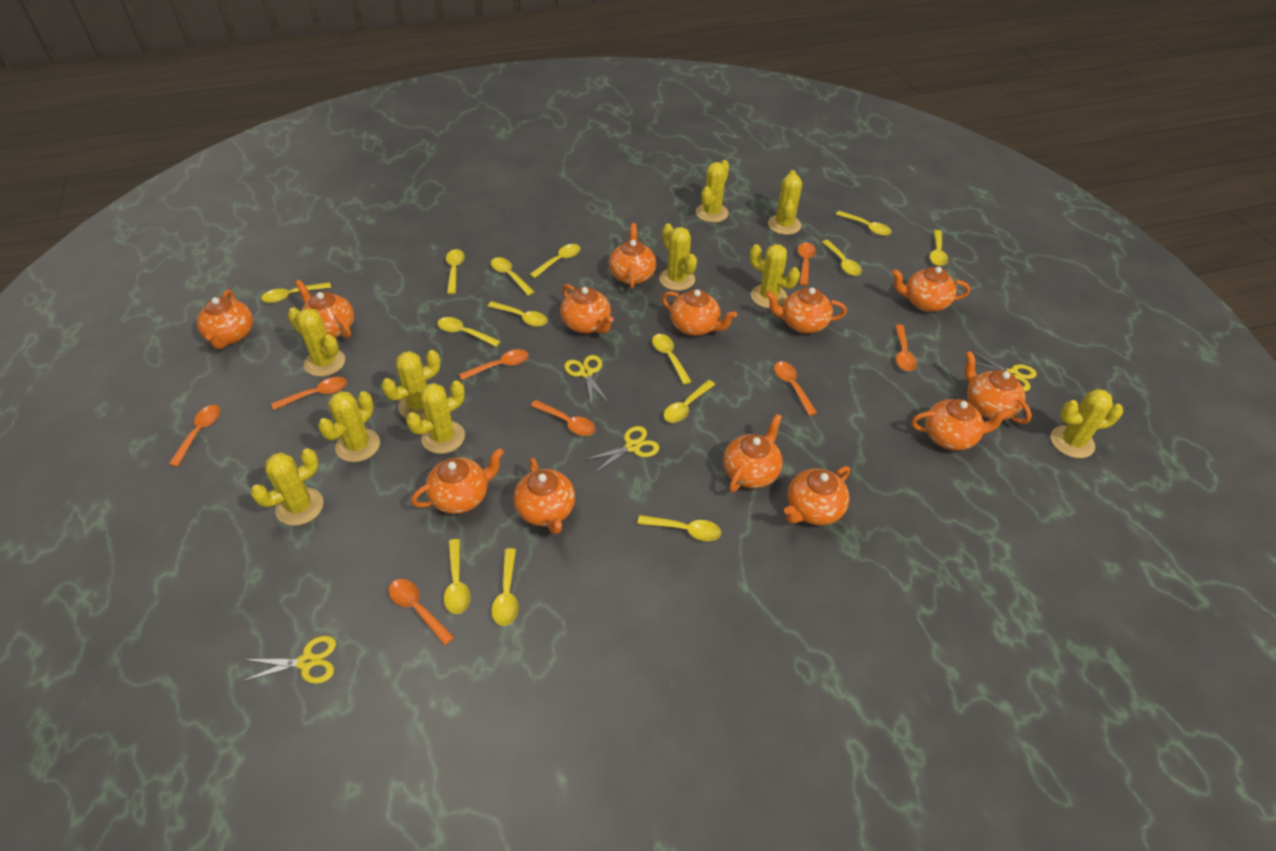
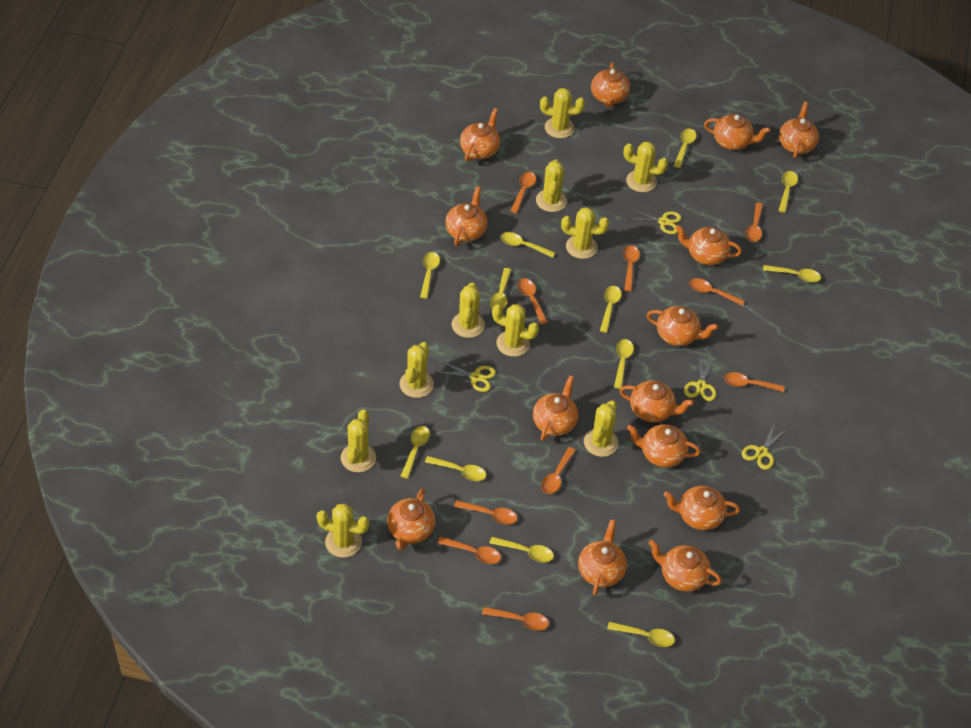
orange spoon: [169,405,221,467] [271,377,347,410] [389,579,454,645] [459,349,529,380] [531,400,595,436] [774,361,817,416] [798,243,816,286] [895,324,917,371] = 8 -> [438,536,501,564] [454,500,517,525] [482,607,549,631] [510,172,536,213] [518,278,548,325] [541,447,576,494] [623,245,640,292] [689,278,745,306] [724,372,785,392] [745,203,763,242] = 10
orange teapot: [197,290,253,349] [295,280,354,338] [411,448,504,514] [513,458,575,534] [560,284,614,334] [609,223,656,289] [662,289,737,336] [723,414,783,492] [765,287,847,333] [784,466,850,525] [892,267,970,312] [911,399,1011,451] [965,351,1032,424] = 13 -> [387,488,435,550] [445,186,487,246] [460,108,500,162] [533,376,578,441] [578,520,627,595] [591,62,630,108] [620,381,694,423] [627,424,701,468] [647,306,718,346] [649,540,722,592] [664,486,740,530] [675,225,742,265] [704,114,771,150] [779,102,819,158] = 14
yellow spoon: [261,282,331,303] [437,317,500,347] [444,539,470,614] [446,249,465,294] [487,301,548,327] [491,257,534,296] [492,548,518,626] [529,244,581,278] [637,515,721,541] [652,334,692,385] [664,380,715,423] [822,240,862,276] [836,211,891,236] [930,230,948,266] = 14 -> [401,426,430,479] [420,252,440,299] [425,456,486,481] [489,537,554,562] [490,268,511,309] [500,232,555,258] [600,286,622,333] [607,622,675,647] [614,339,634,389] [674,128,697,168] [763,265,821,282] [779,171,798,213] = 12

